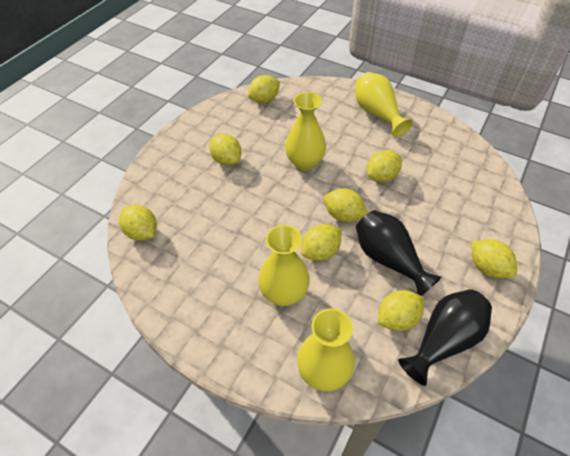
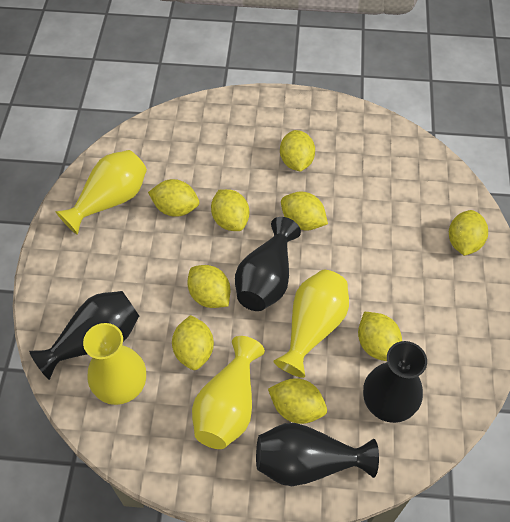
black vase: [356,210,442,296] [398,289,492,386] = 2 -> [29,291,139,380] [235,217,301,311] [256,423,379,486] [363,341,427,423] = 4
yellow lemon: [119,205,157,241] [209,134,241,166] [248,75,280,103] [301,224,341,261] [324,188,368,222] [367,150,402,182] [378,290,424,331] [471,239,517,278] = 8 -> [148,179,199,217] [172,315,214,370] [187,265,230,308] [211,189,249,231] [268,378,327,424] [280,130,315,172] [281,192,328,230] [358,312,402,361] [449,210,488,256] = 9

